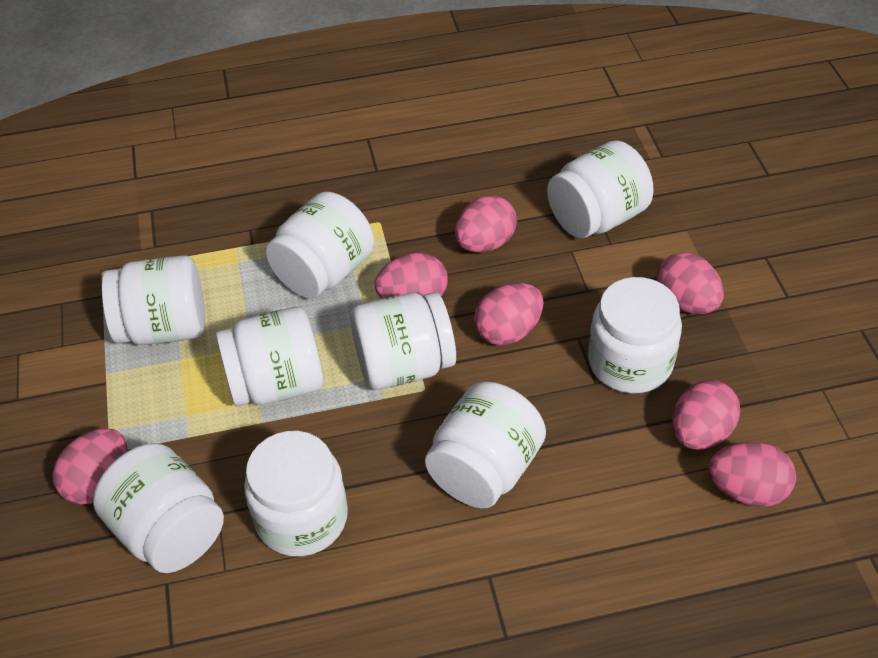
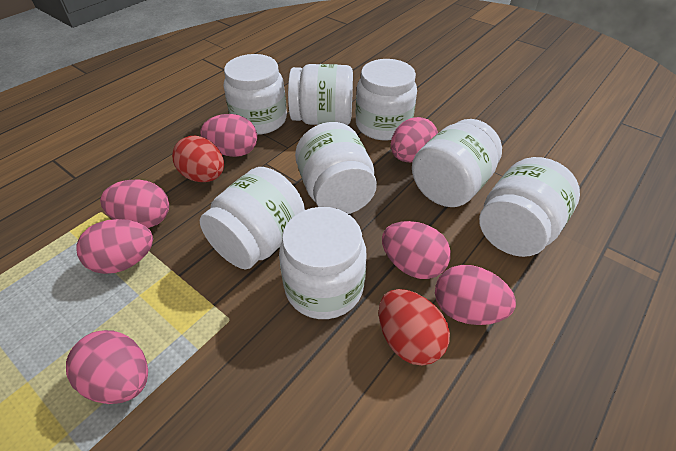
red egg: none = 0 -> [172,136,224,182] [379,289,450,365] = 2
white jar: [93,443,224,573] [102,255,205,345] [216,306,323,407] [244,431,348,557] [266,192,374,299] [350,292,456,390] [425,382,546,508] [547,140,654,238] [588,277,682,394] = 9 -> [199,167,305,270] [224,54,287,135] [279,207,367,319] [288,64,353,125] [295,122,377,214] [356,59,417,140] [412,119,502,207] [479,157,580,257] = 8

